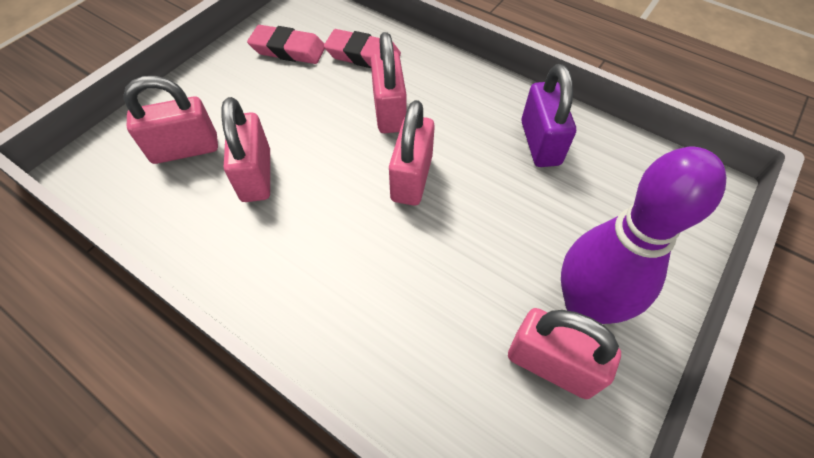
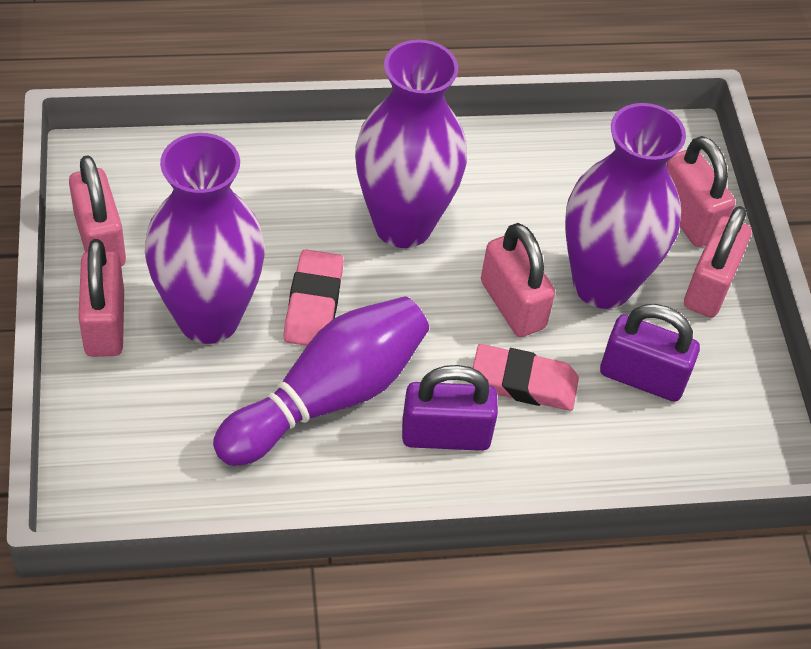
purple padlock: [521,64,576,167] = 1 -> [402,365,498,451] [600,304,700,402] = 2
purple vase: none = 0 -> [145,133,265,344] [355,40,467,248] [565,103,686,309] = 3

